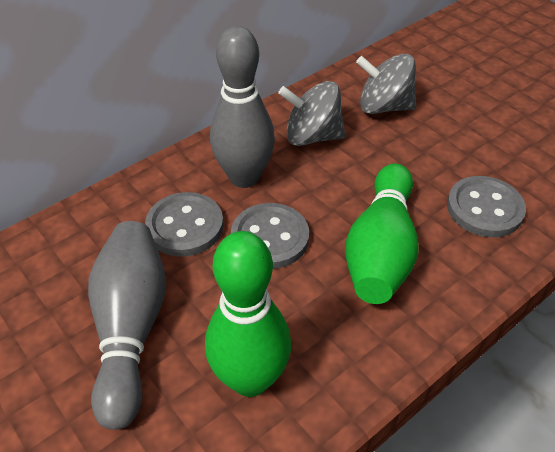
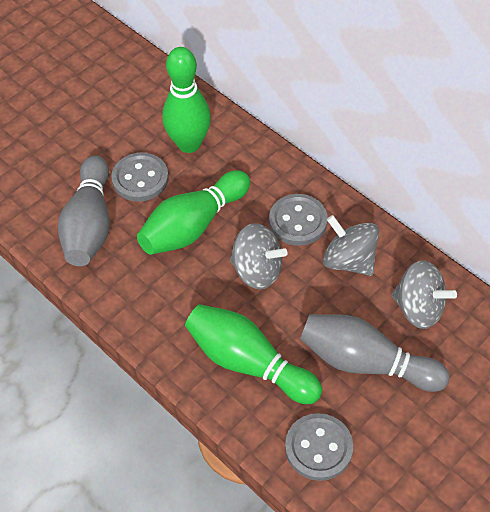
green bowling pin: [205,231,291,397] [345,164,418,304] = 2 -> [137,170,250,255] [162,47,211,153] [185,304,322,404] = 3
grey spinning top: [278,81,345,146] [356,54,416,114] = 2 -> [230,223,288,289] [323,215,379,276] [391,260,457,329] = 3

